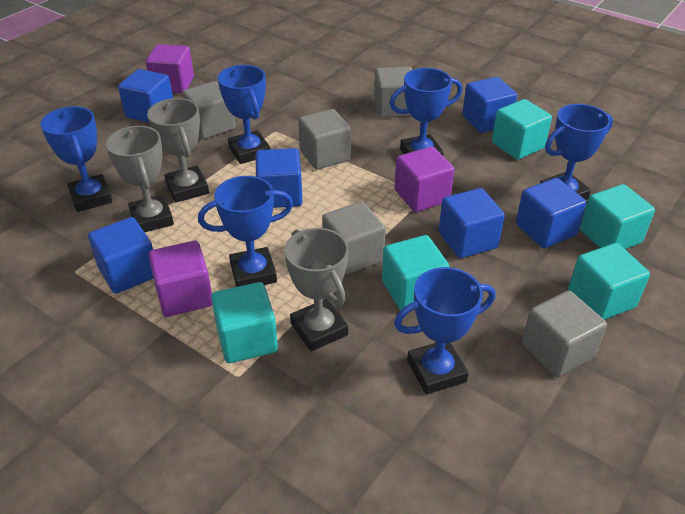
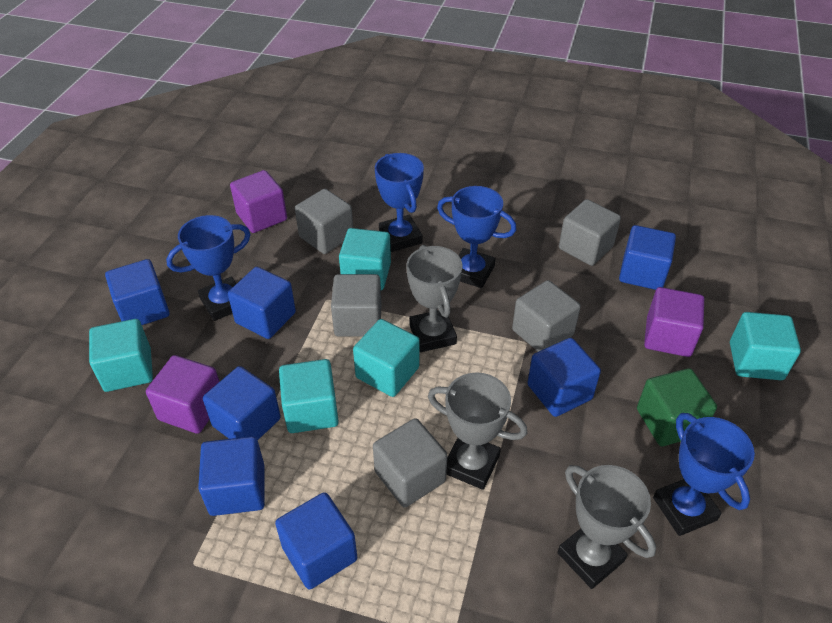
blue cube: [88,217,154,294] [118,69,173,123] [256,148,303,208] [439,188,505,258] [462,77,517,133] [516,178,587,248] = 6 -> [105,259,170,325] [198,436,265,516] [203,366,281,440] [228,267,296,339] [275,492,357,590] [527,338,601,417] [619,225,676,290] = 7
blue trophy: [40,106,113,212] [198,176,293,287] [218,65,270,164] [389,68,463,156] [394,267,495,394] [540,104,613,200] = 6 -> [166,215,251,321] [375,153,424,252] [437,186,516,288] [653,413,755,536] = 4
green cube: none = 0 -> [637,368,717,446] = 1

